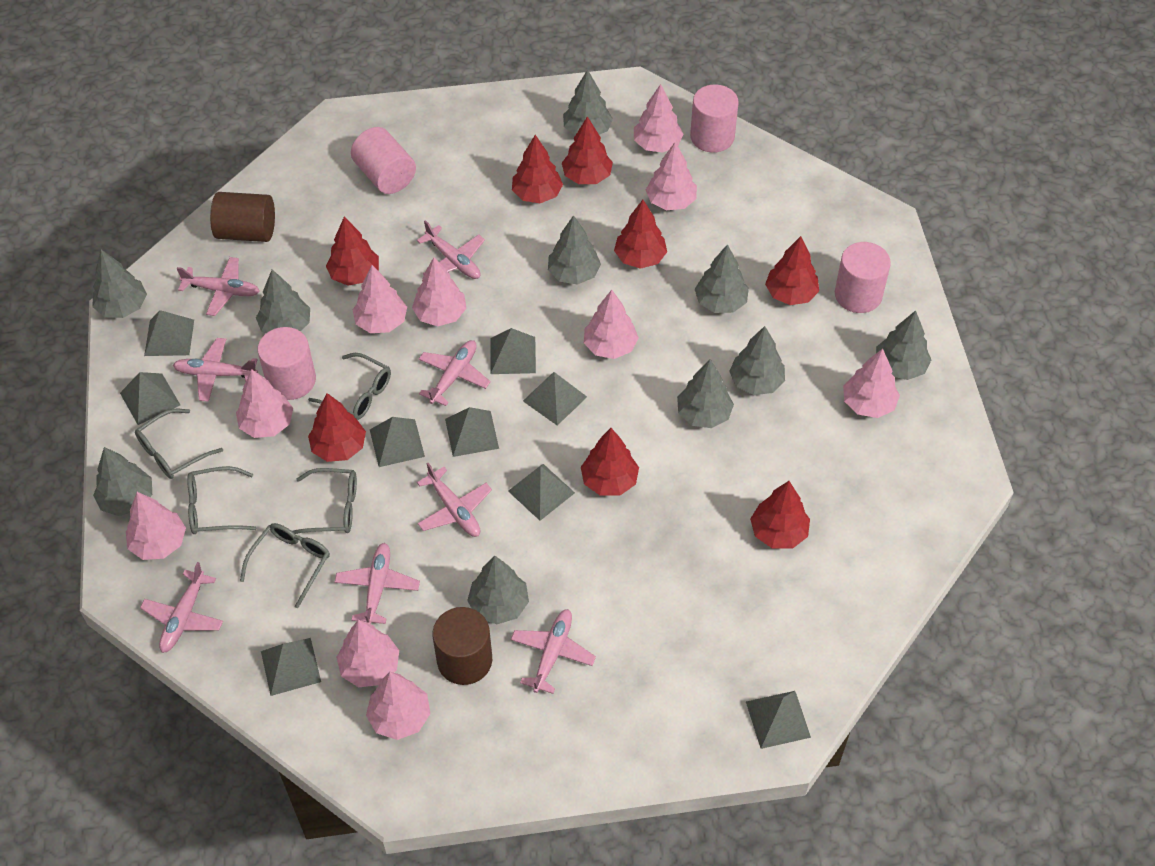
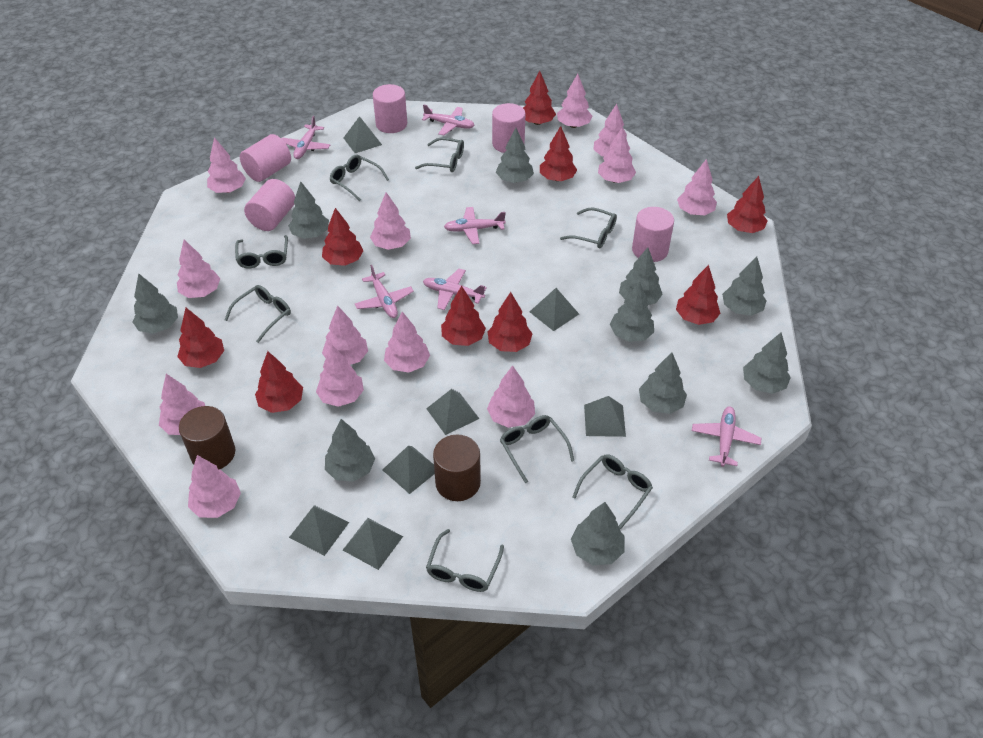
grey glasses: [135,409,223,479] [187,466,256,534] [240,523,330,608] [292,468,357,534] [308,353,391,420] = 5 -> [225,285,291,343] [235,235,288,268] [329,154,389,201] [415,137,464,172] [426,529,504,592] [500,415,574,483] [560,207,617,248] [573,454,653,529] = 8
grey pyramid: [120,372,180,425] [144,310,194,356] [261,638,321,696] [370,417,425,467] [445,407,499,457] [490,328,536,374] [508,464,575,521] [523,372,587,426] [746,691,811,749] = 9 -> [289,505,349,556] [343,518,403,570] [344,116,382,153] [382,446,435,494] [426,389,479,435] [530,288,579,331] [584,396,626,437] = 7
pink cylinder: [257,327,316,400] [351,127,416,194] [690,85,739,153] [835,242,891,313] = 4 -> [240,134,291,182] [244,179,295,231] [373,84,407,133] [492,103,525,153] [632,207,674,262] = 5
pink plane: [140,562,223,653] [173,338,258,402] [177,257,260,316] [334,543,420,624] [417,220,485,279] [417,463,492,537] [419,340,491,406] [511,609,596,694] = 8 -> [282,116,330,159] [355,265,414,318] [422,104,475,135] [423,269,487,310] [444,207,506,244] [692,406,762,467] = 6
pink tree: [126,492,186,560] [236,369,293,438] [336,620,399,687] [353,265,407,333] [366,672,430,740] [412,257,467,326] [584,290,639,359] [634,84,683,153] [646,142,697,210] [843,349,900,418] = 10 -> [159,374,205,435] [177,240,220,298] [188,455,241,518] [207,137,246,193] [316,345,364,407] [322,306,368,365] [370,192,411,250] [384,312,430,373] [487,365,535,428] [557,74,592,128] [593,104,631,157] [598,128,636,183] [677,159,717,215] = 13
red tree: [308,393,366,462] [326,216,379,286] [512,135,563,203] [562,116,613,184] [581,428,639,496] [614,200,667,269] [750,481,810,548] [765,236,819,305] = 8 -> [177,308,224,368] [255,351,303,413] [322,208,363,266] [441,286,486,346] [487,292,532,352] [523,71,556,125] [540,126,577,181] [676,265,721,325] [727,176,767,233] = 9

